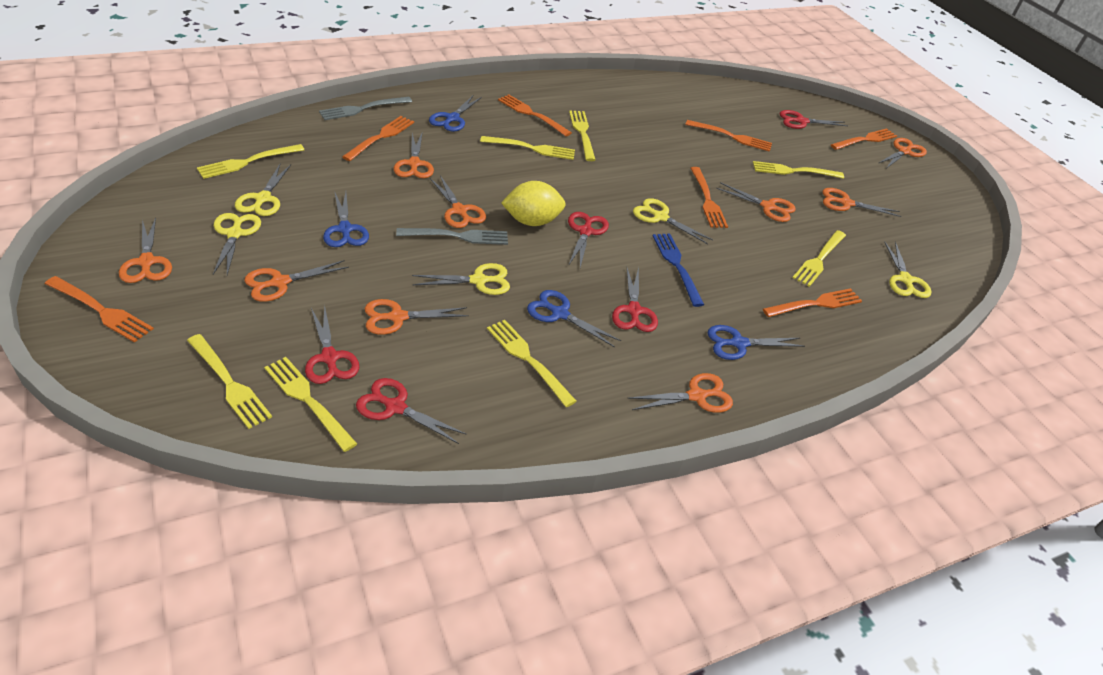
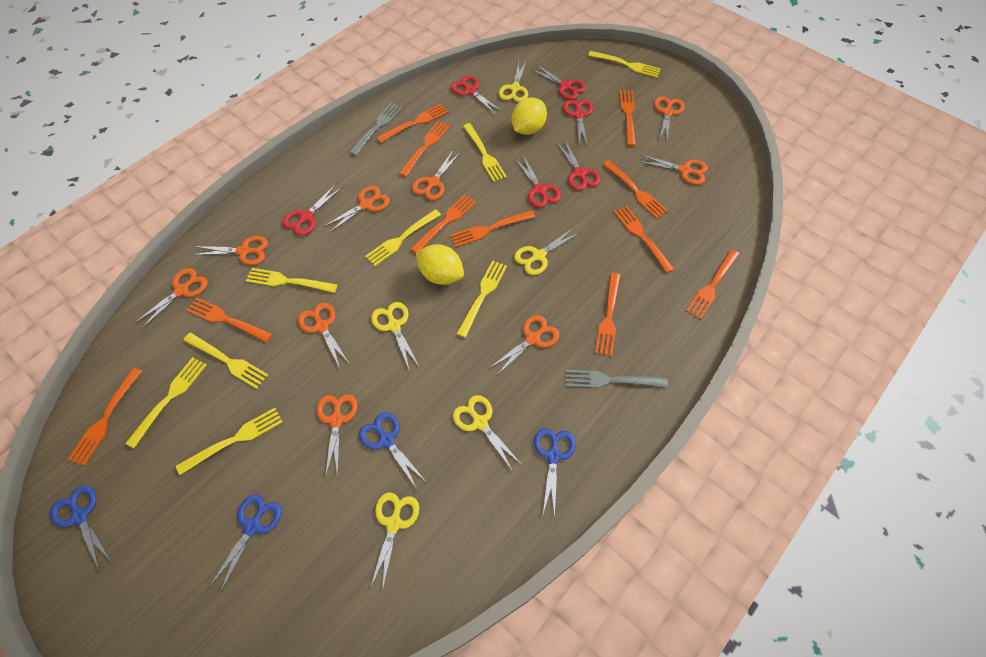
blue fork: [653,233,704,307] = 1 -> none = 0
orange fork: [45,276,154,343] [342,116,414,161] [498,94,572,136] [685,120,772,152] [691,167,728,228] [763,288,862,317] [831,128,897,150] = 7 -> [68,368,142,466] [186,297,272,343] [377,104,448,143] [399,121,450,177] [411,194,477,253] [450,210,535,247] [595,273,620,356] [603,160,668,219] [614,206,674,273] [620,90,636,146] [686,249,739,319] = 11
red scissors: [305,305,359,384] [356,378,467,444] [568,212,609,267] [612,267,658,332] [780,110,848,129] = 5 -> [282,184,342,236] [450,75,501,115] [516,157,561,208] [531,64,586,100] [557,141,600,191] [563,100,593,147] = 6
yellow lemon: [501,181,566,226] = 1 -> [416,244,464,285] [511,97,547,135] = 2

